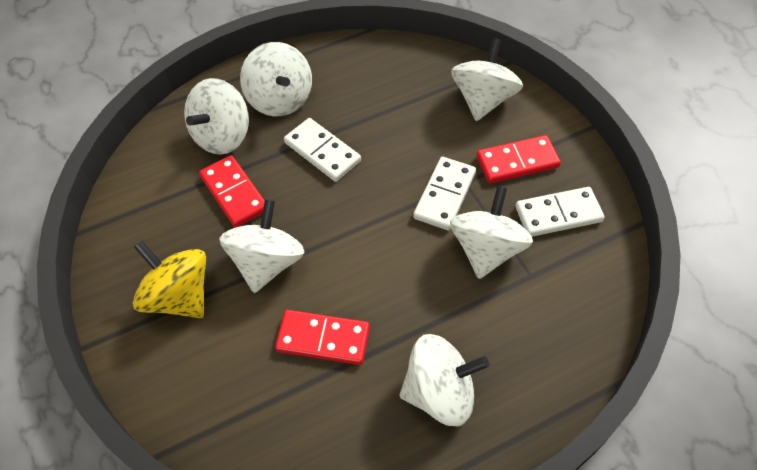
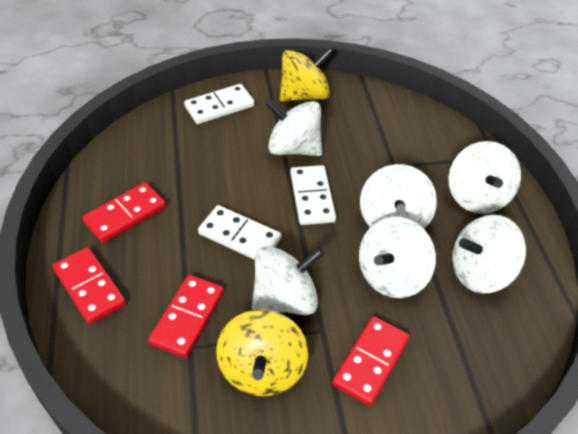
red domino: [199,155,265,227] [275,310,370,365] [476,135,561,183] = 3 -> [52,247,126,324] [82,182,166,243] [148,275,224,358] [332,316,410,406] = 4
yellow spinning top: [133,241,206,318] = 1 -> [216,309,308,396] [280,47,334,102] = 2

